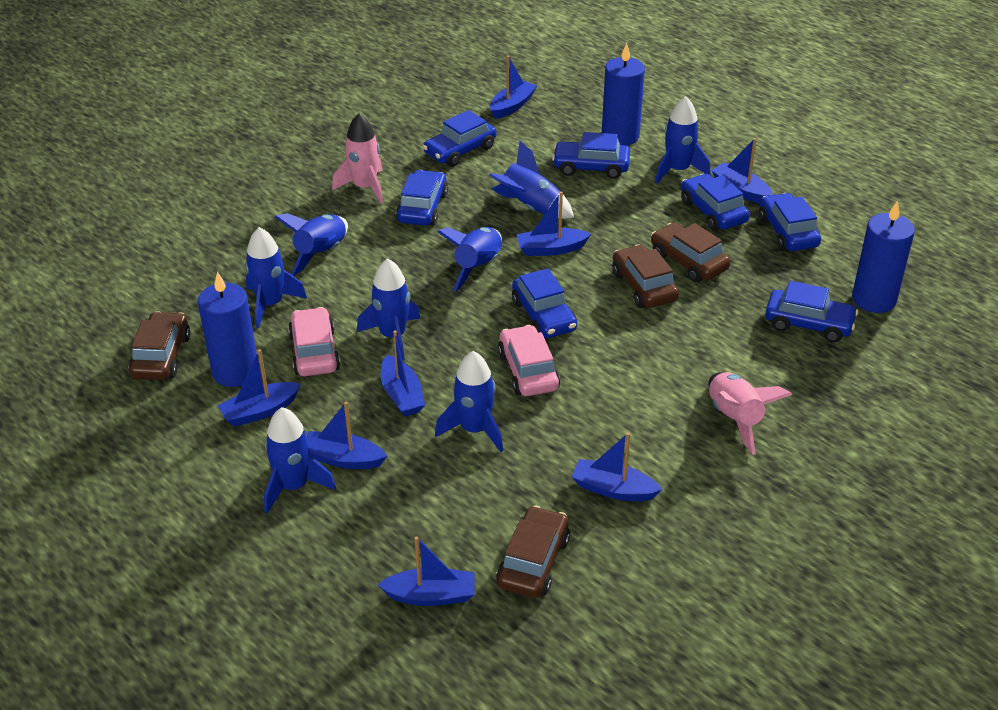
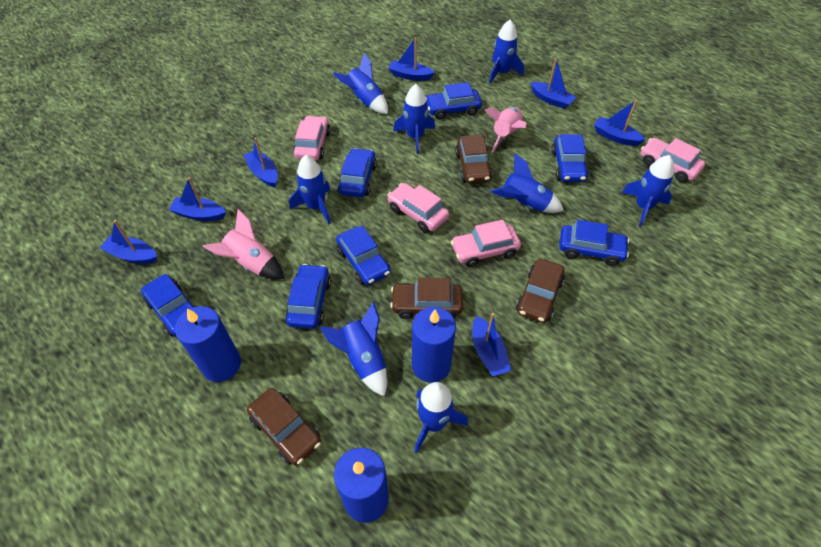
blue boat: [218,349,301,427] [307,402,387,469] [377,536,475,606] [381,330,425,417] [490,56,537,119] [516,192,591,256] [572,432,663,501] [711,138,773,204] = 8 -> [100,220,157,264] [168,177,226,221] [243,138,278,188] [388,37,435,81] [472,313,512,376] [530,58,576,109] [594,100,645,146] = 7
pink car: [288,307,340,376] [498,325,560,396] = 2 -> [293,116,331,161] [387,183,449,233] [451,220,521,267] [641,138,705,182] = 4

